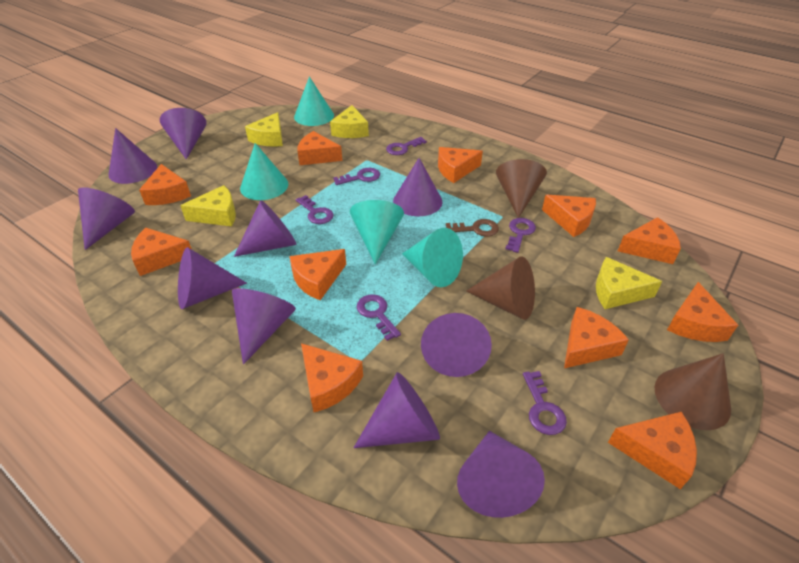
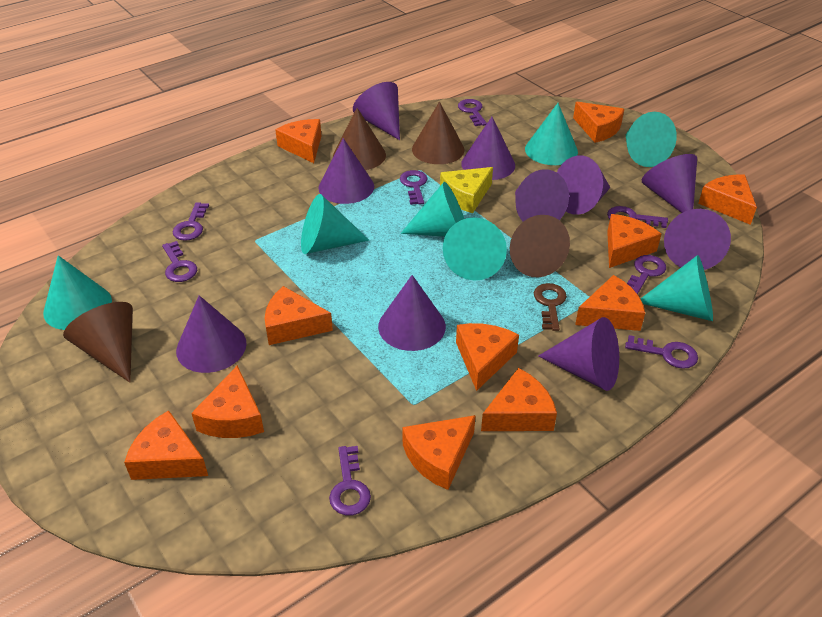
brown cone: [466,256,535,320] [496,159,547,218] [655,353,731,430] = 3 -> [63,302,133,382] [333,108,386,170] [412,102,464,164] [510,215,570,278] = 4
purple key: [296,195,333,224] [333,168,380,185] [357,294,401,341] [386,137,427,155] [505,218,536,253] [523,371,567,435] = 6 -> [162,241,197,282] [173,202,209,241] [329,446,371,515] [400,170,428,205] [458,99,487,126] [607,206,668,228] [625,335,698,369] [627,255,666,294] = 8
turquoise cone: [240,143,288,200] [294,77,334,126] [350,200,404,264] [402,228,463,287] = 4 -> [43,255,112,330] [301,194,369,254] [401,182,464,237] [443,217,507,281] [525,103,578,165] [626,112,677,167] [641,255,713,321] = 7
yellow cheese: [180,185,236,227] [245,112,283,147] [330,105,369,138] [596,257,662,309] = 4 -> [440,167,493,213] = 1

